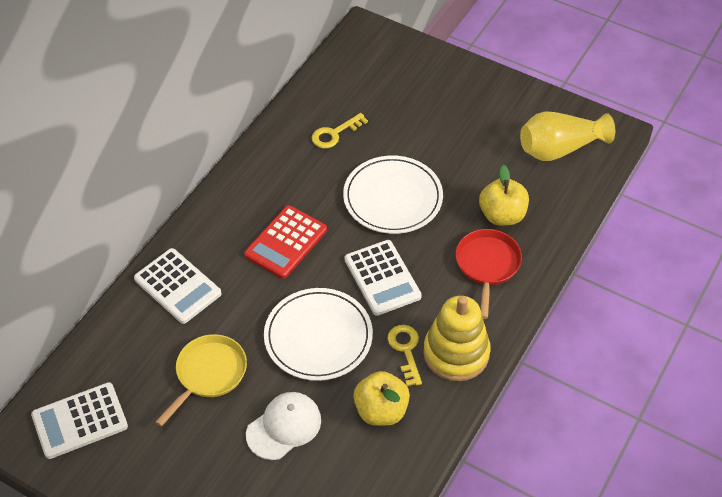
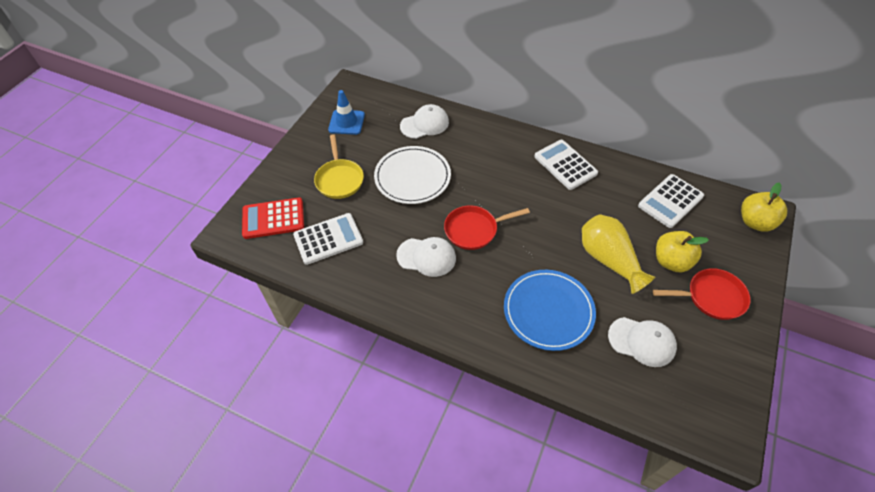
blue plate: none = 0 -> [504,270,596,351] = 1
blue traffic cone: none = 0 -> [328,90,365,135] = 1
red pan: [456,229,522,319] = 1 -> [444,205,530,250] [653,268,751,320] = 2
white cap: [246,392,321,460] = 1 -> [396,237,456,277] [400,104,449,139] [608,317,677,367] = 3
white plate: [264,288,373,381] [343,156,443,234] = 2 -> [374,146,451,204] = 1
yellow key: [312,113,368,148] [388,325,422,386] = 2 -> none = 0
yellow stacking toy: [423,296,491,381] = 1 -> none = 0

